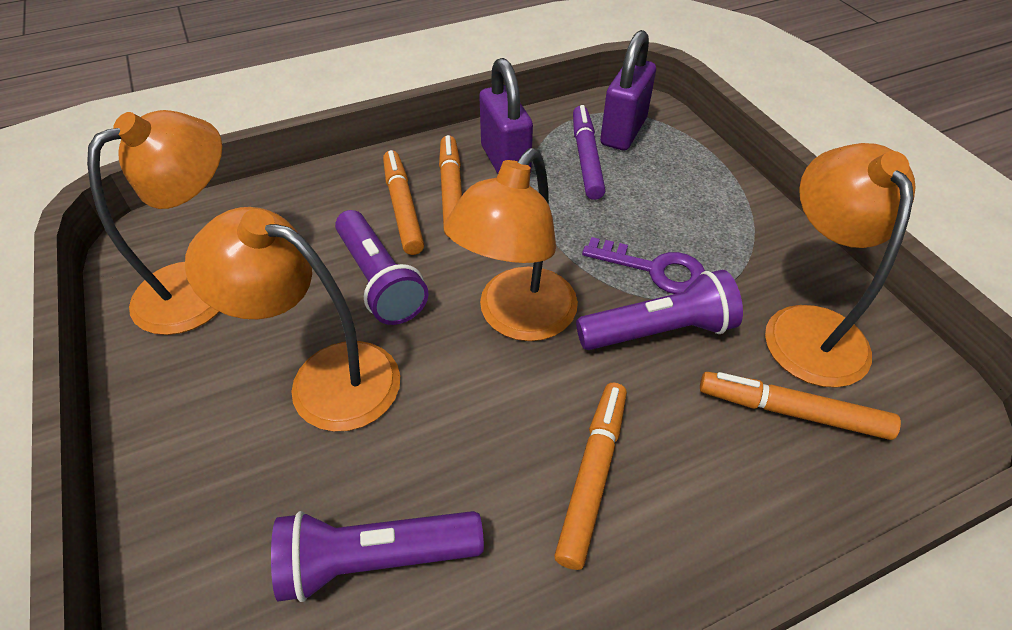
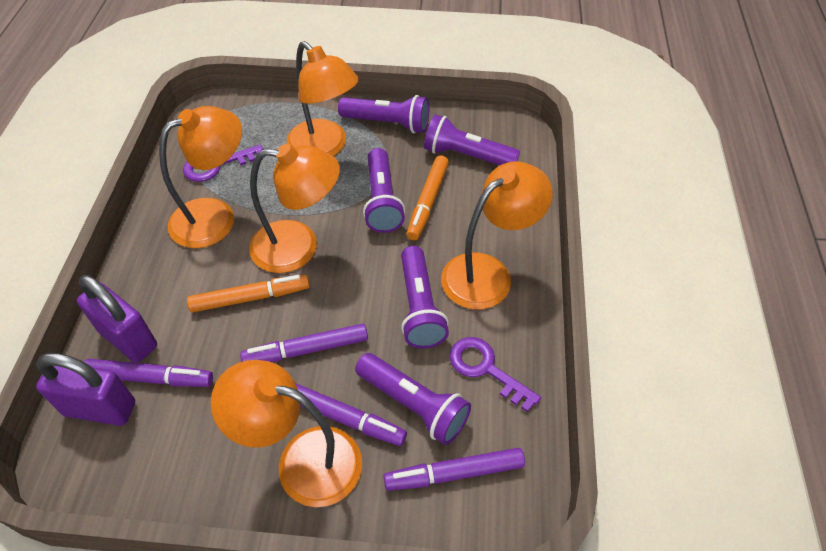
orange lamp: [87,110,222,335] [185,207,400,432] [444,148,578,341] [765,143,915,388] = 4 -> [159,106,242,248] [211,360,362,507] [249,144,340,273] [287,41,359,156] [441,161,553,309] = 5
orange marker: [383,150,424,255] [439,135,462,235] [554,383,627,570] [700,372,901,440] = 4 -> [187,275,310,313] [406,156,449,240] = 2
purple flashlight: [271,511,484,602] [335,210,428,325] [576,270,743,350] = 3 -> [338,95,429,133] [355,353,471,445] [363,148,405,233] [401,246,449,349] [424,114,520,165] = 5
purple key: [582,237,705,294] = 1 -> [183,145,263,182] [449,337,541,412] = 2
purple marker: [573,105,605,200] = 1 -> [84,359,213,387] [240,324,368,362] [295,383,407,446] [384,448,525,491] = 4

